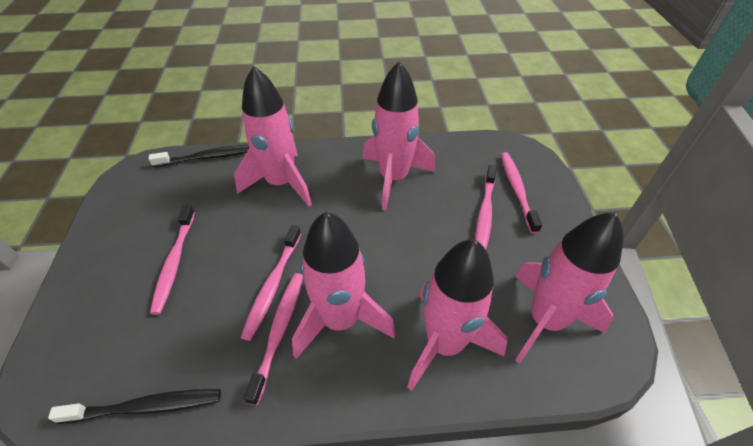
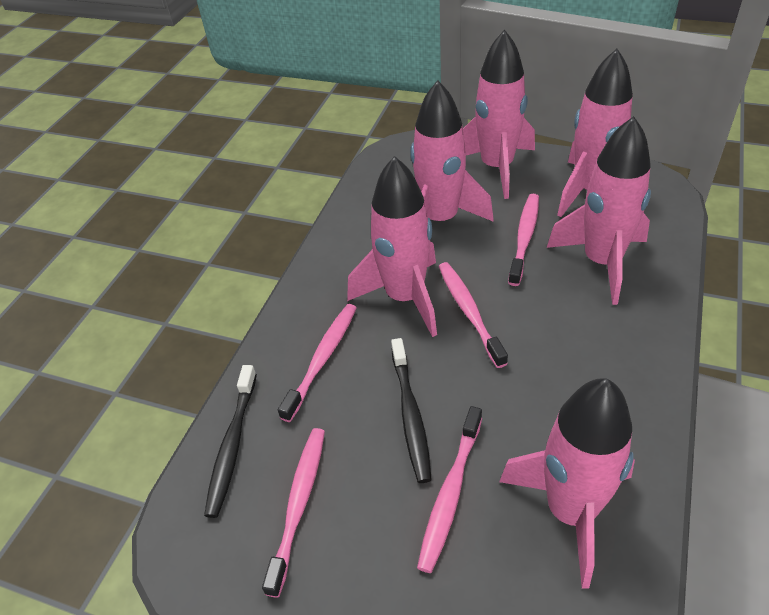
pink rocket: [234,66,312,206] [292,212,395,359] [362,61,435,211] [407,239,507,391] [514,212,624,364] = 5 -> [347,156,437,337] [410,80,494,222] [463,29,535,199] [499,378,635,589] [547,116,651,305] [557,49,633,217] = 6

